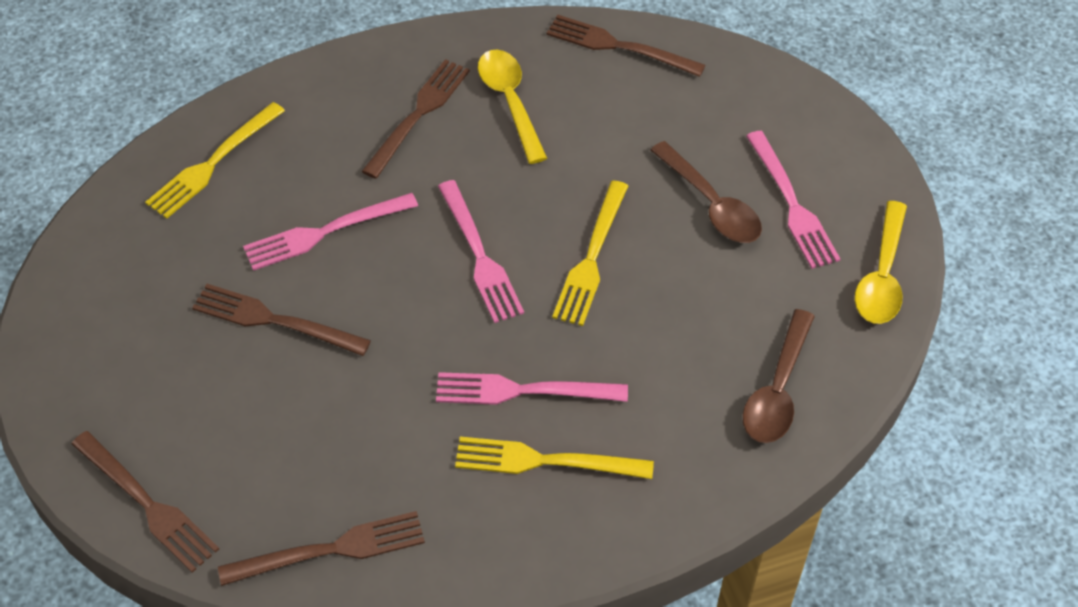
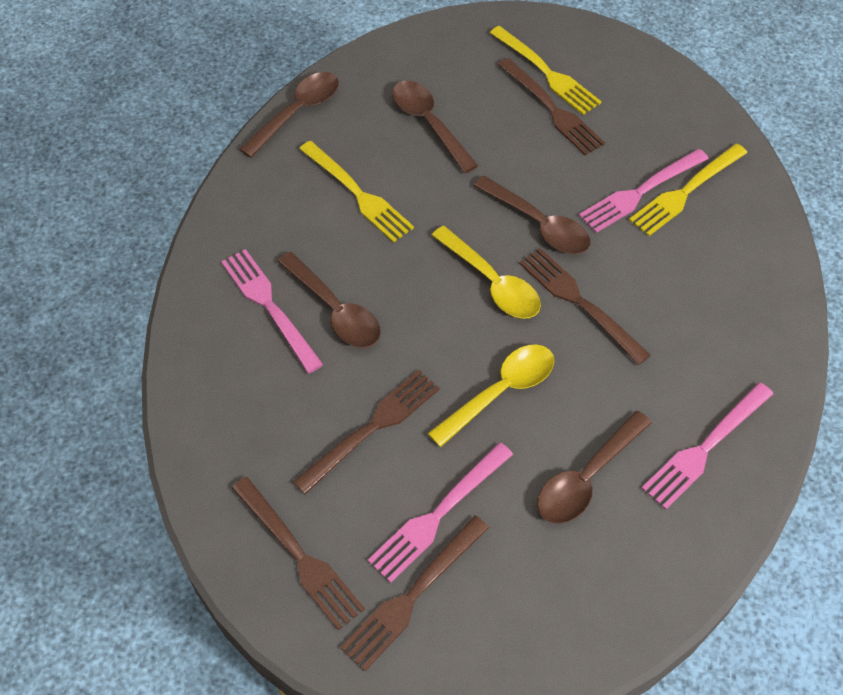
brown spoon: [651,141,762,243] [743,309,815,443] = 2 -> [239,72,339,158] [277,252,381,348] [392,81,478,173] [473,175,591,254] [537,411,652,524] = 5

